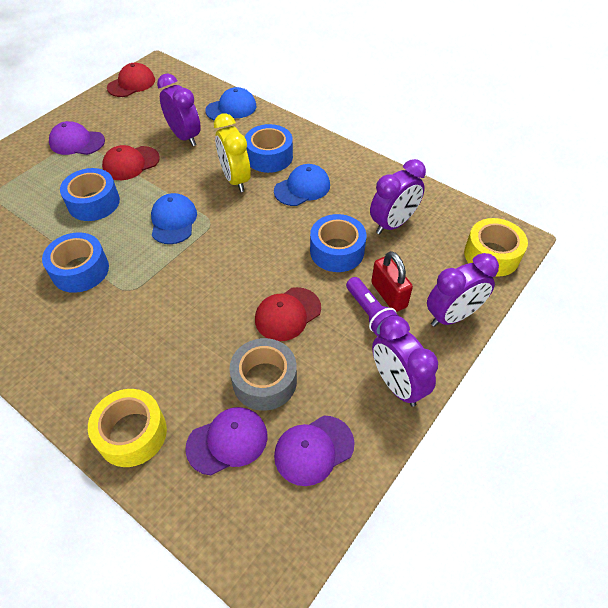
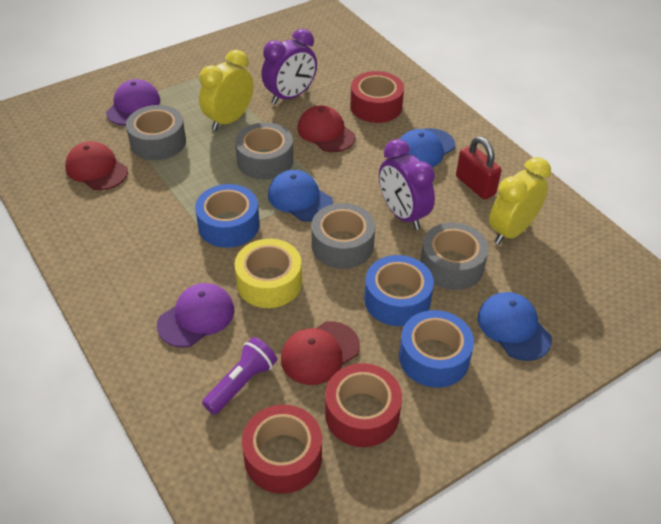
blue tape: [42,232,109,293] [60,168,120,221] [245,124,293,173] [310,214,366,272] = 4 -> [195,184,260,248] [364,255,434,326] [399,310,474,388] = 3
grey tape: [229,338,297,411] = 1 -> [126,105,186,160] [235,123,293,180] [311,203,375,269] [420,222,489,290] = 4
purple cap: [49,121,105,155] [185,407,267,475] [274,415,355,486] = 3 -> [106,79,160,126] [157,283,234,347] = 2
purple clock: [157,73,201,146] [370,159,426,234] [372,316,438,407] [427,253,499,327] = 4 -> [261,29,317,104] [379,139,435,230] = 2
red tape: none = 0 -> [242,405,322,494] [325,363,402,447] [350,71,404,123] = 3
yellow clock: [214,113,251,192] = 1 -> [199,50,253,131] [489,157,551,244] = 2
yellow tape: [88,389,167,467] [464,218,528,277] = 2 -> [235,239,302,308] = 1

